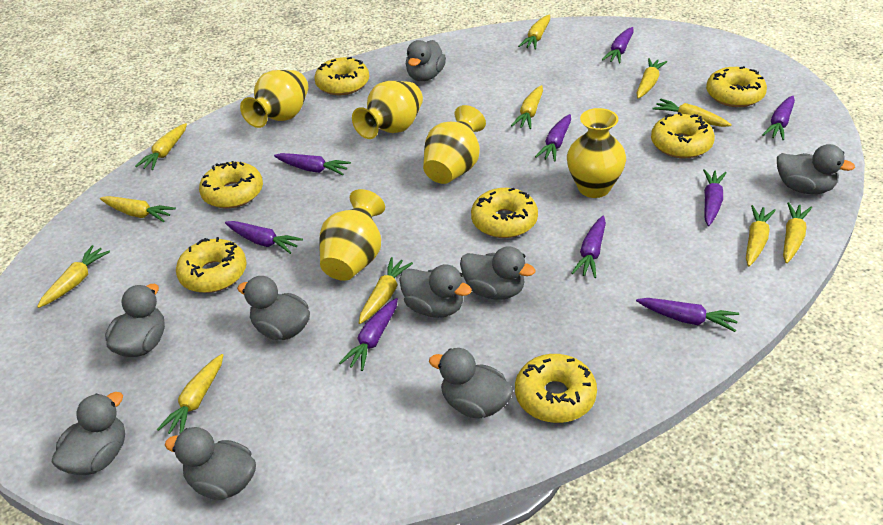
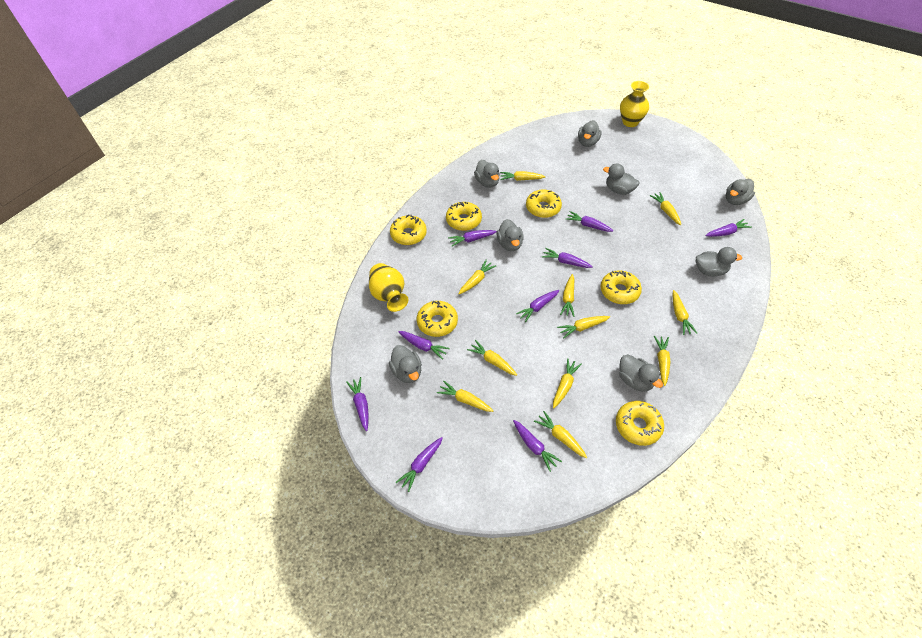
grey duck: [52,392,125,475] [105,284,165,357] [165,427,256,500] [237,276,310,340] [399,264,472,318] [406,40,446,81] [429,348,513,418] [460,246,535,300] [777,144,855,194] = 9 -> [389,345,422,383] [474,160,500,188] [496,219,524,251] [578,120,602,147] [603,163,639,195] [619,354,663,392] [696,247,742,276] [726,179,755,205] = 8
yellow donut: [176,237,247,293] [199,161,263,208] [314,57,369,95] [471,188,538,238] [515,354,597,423] [651,112,715,159] [706,66,767,107] = 7 -> [390,214,427,245] [417,301,458,337] [446,202,482,231] [526,189,562,218] [601,270,642,304] [616,401,664,446] = 6
yellow vase: [240,70,308,128] [319,189,385,281] [352,81,423,139] [423,105,486,184] [567,108,626,198] = 5 -> [369,263,408,312] [620,81,649,127] = 2

